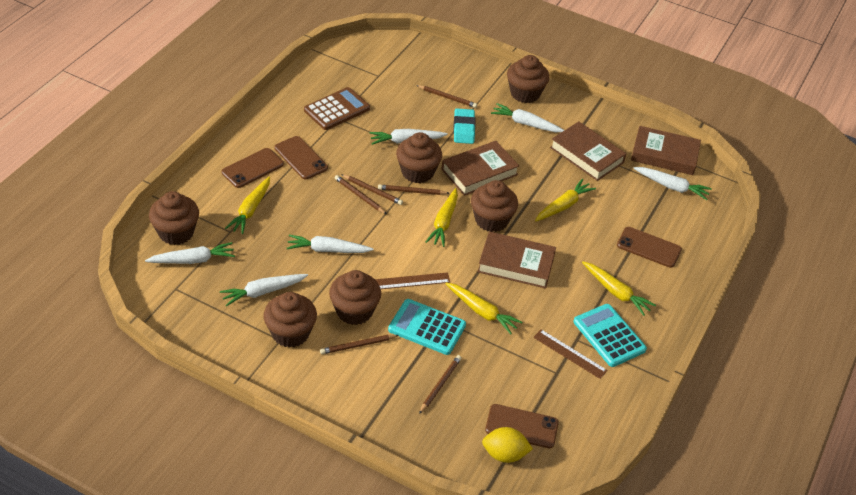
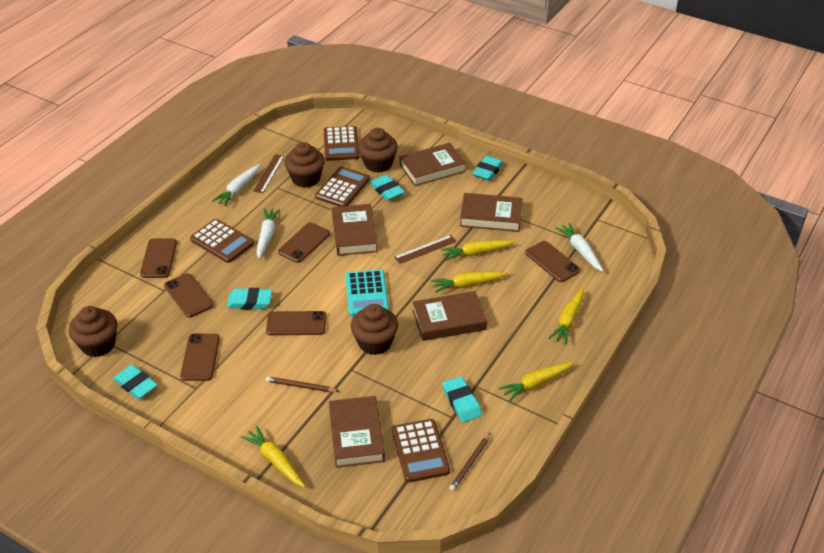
brown book: [441,141,519,196] [478,231,556,289] [550,121,626,181] [631,126,701,175] = 4 -> [329,396,385,468] [332,204,378,256] [400,143,466,186] [413,291,487,341] [460,193,523,232] = 5
brown calculator: [304,87,370,130] = 1 -> [190,219,254,263] [315,166,370,207] [324,126,359,161] [392,419,450,482] = 4
brown cupcake: [149,191,199,245] [264,292,317,348] [329,270,381,325] [396,132,442,183] [471,180,518,232] [507,55,549,103] = 6 -> [69,306,117,357] [284,142,325,188] [351,304,398,355] [358,128,398,173] = 4
brown pencil: [320,335,399,354] [335,175,387,214] [341,174,403,205] [378,185,449,195] [416,85,477,108] [419,355,462,414] = 6 -> [266,377,338,392] [449,433,491,491] = 2
brown phone: [222,148,284,188] [275,136,328,179] [485,404,559,448] [617,227,682,268] = 4 -> [140,238,177,278] [164,273,214,318] [180,334,220,381] [266,311,326,335] [278,222,330,263] [525,241,580,282] = 6
turquoise calculator: [388,299,466,355] [573,304,647,367] = 2 -> [345,270,389,316] = 1
turquoise eraser: [453,108,476,144] = 1 -> [113,365,158,399] [227,288,272,309] [370,175,405,201] [442,376,482,423] [472,156,503,181] = 5
white carrot: [145,242,235,264] [220,274,308,306] [287,235,373,253] [369,129,448,145] [491,103,564,132] [633,167,712,200] = 6 -> [212,164,260,206] [257,208,281,259] [555,223,603,272] = 3
yellow lemon: [482,427,533,463] = 1 -> none = 0

